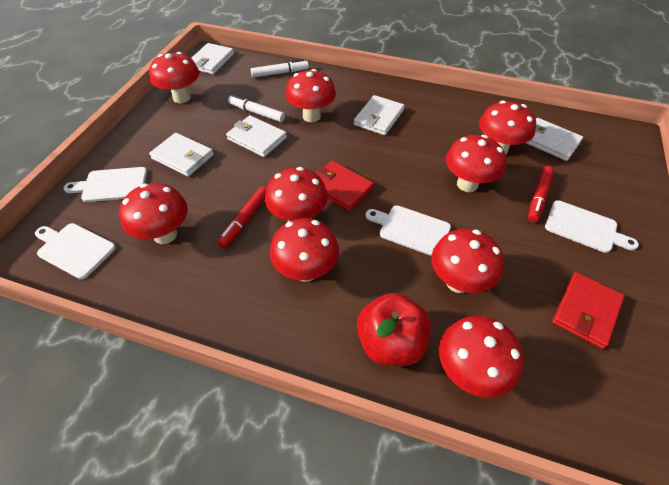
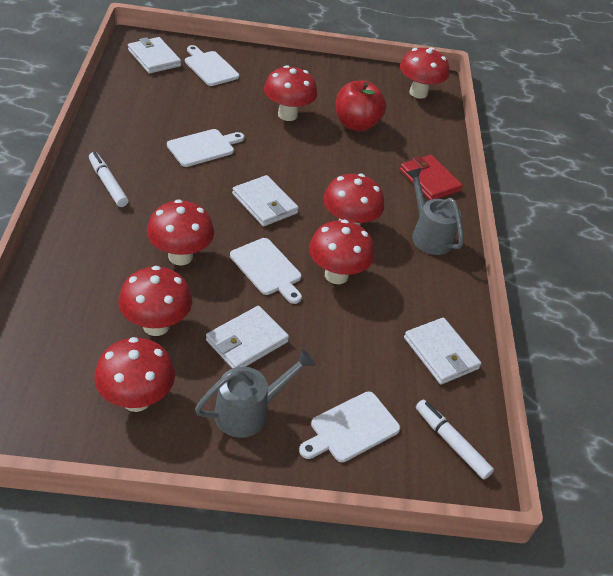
grey watering can: none = 0 -> [195,349,316,438] [406,168,464,255] = 2
red marker: [217,187,266,248] [528,166,554,222] = 2 -> none = 0
red mushroom: [119,183,188,244] [149,52,199,103] [265,167,328,222] [270,218,339,282] [285,69,336,122] [432,229,504,293] [439,316,524,398] [446,135,506,192] [479,101,536,154] = 9 -> [94,337,175,412] [119,266,192,336] [147,199,214,266] [264,65,317,121] [309,220,374,284] [323,174,384,226] [400,47,449,99] = 7
red wallet: [316,161,374,211] [552,272,625,349] = 2 -> [400,155,463,200] = 1
white wallet: [149,133,214,177] [191,43,234,74] [226,115,287,157] [354,95,405,135] [526,118,583,161] = 5 -> [128,37,181,74] [206,306,289,368] [232,175,299,227] [404,318,481,384] = 4

